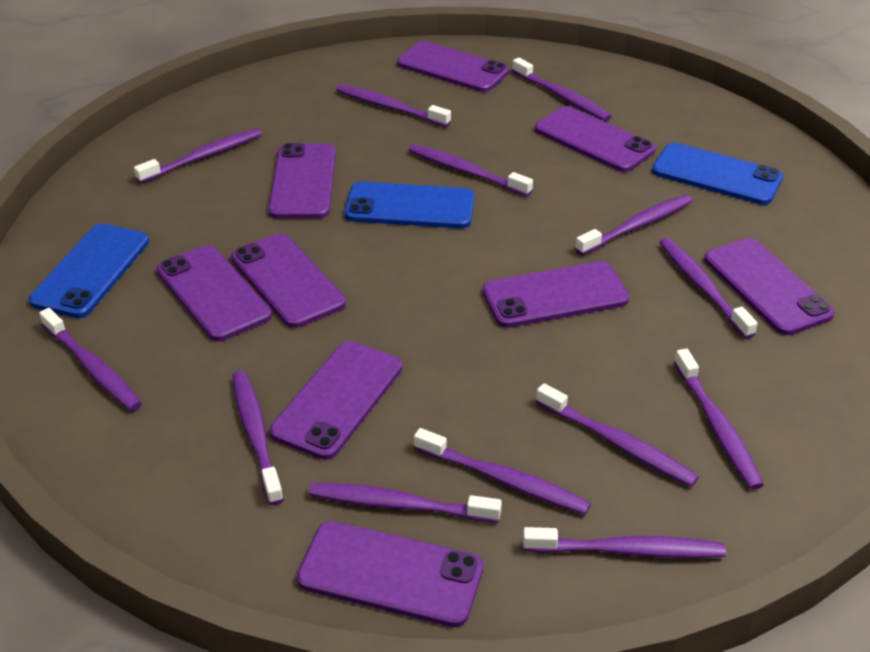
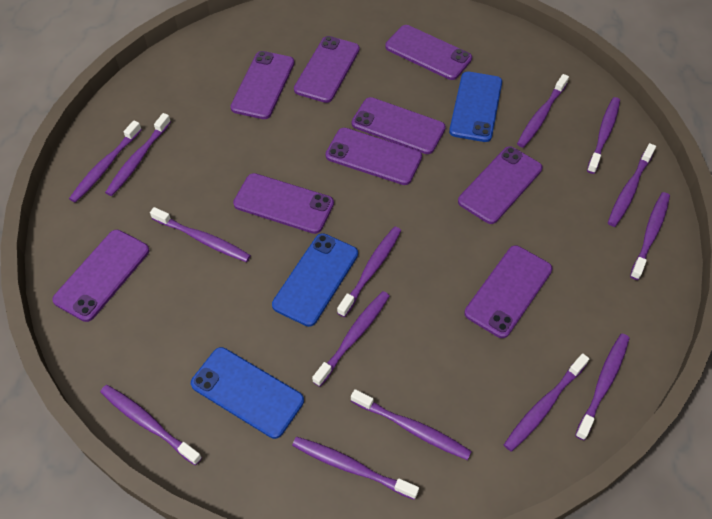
purple toothbrush: [39,308,142,411] [134,128,262,183] [232,371,284,505] [309,483,502,523] [336,85,451,127] [409,144,533,196] [414,428,591,515] [512,58,611,121] [523,527,726,558] [536,383,699,487] [575,195,692,255] [659,238,758,339] [674,348,764,490] = 13 -> [69,120,142,203] [100,385,202,465] [105,113,171,196] [150,207,251,262] [292,437,419,500] [312,291,390,387] [337,227,401,317] [351,389,472,460] [504,353,589,452] [517,74,569,148] [575,334,630,440] [587,97,620,174] [608,143,656,227] [630,192,670,280] = 14

